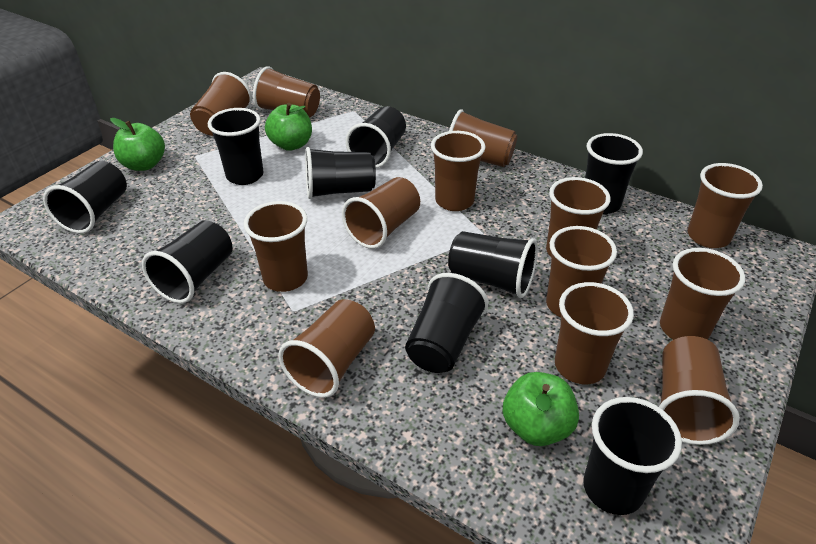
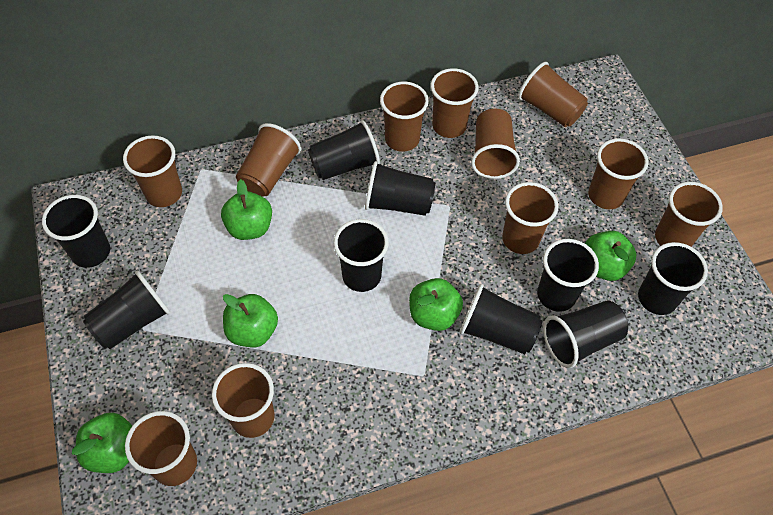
brown cup: [190,72,252,136] [244,201,308,292] [253,66,320,118] [279,299,375,398] [342,177,420,249] [431,131,485,211] [449,109,517,167] [546,177,611,256] [546,226,617,317] [555,282,634,384] [659,336,740,445] [660,248,745,340] [687,163,763,248] = 13 -> [123,135,182,207] [125,411,197,486] [212,363,275,438] [236,123,301,197] [380,82,429,152] [431,68,479,138] [471,109,520,179] [502,182,558,254] [518,62,588,127] [588,138,649,209] [655,182,723,247] = 11
green apple: [110,118,165,171] [265,103,312,151] [503,372,579,446] = 3 -> [72,413,132,473] [221,179,272,240] [223,294,278,347] [409,278,463,331] [585,231,636,281] = 5

